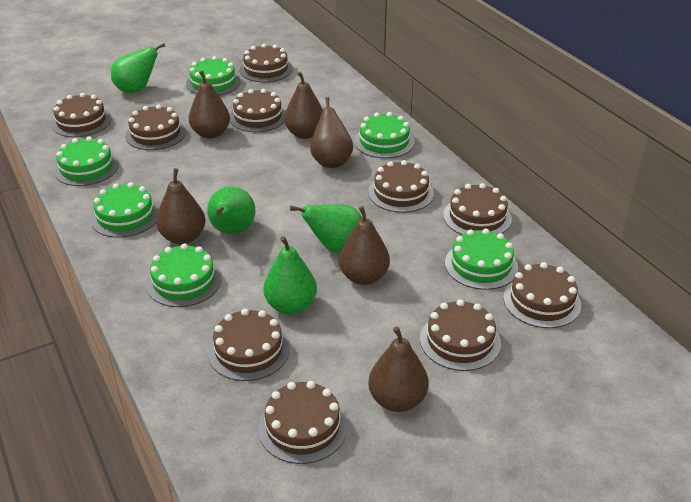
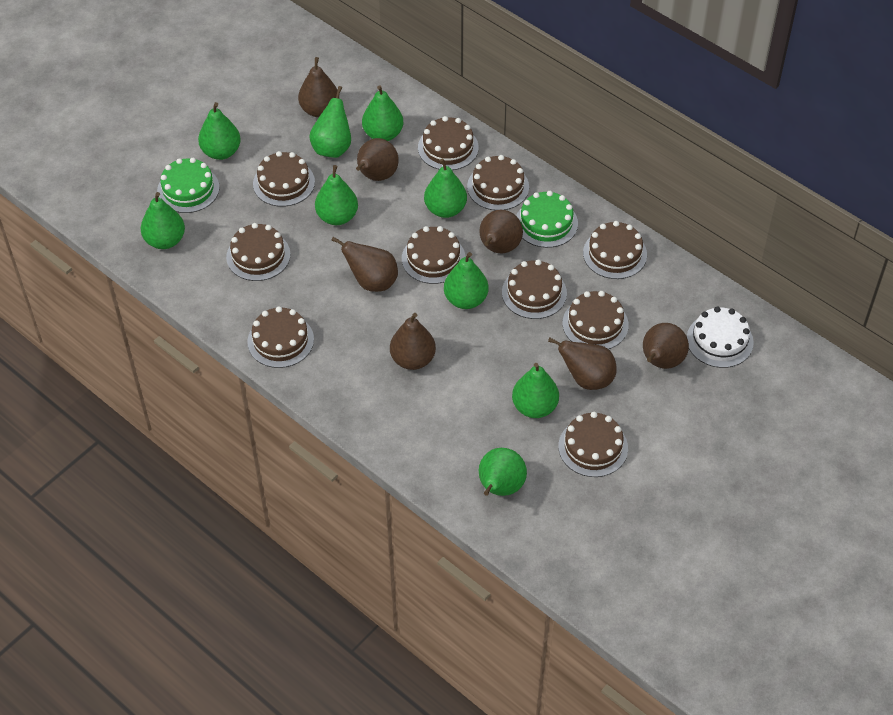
brown pear: [156,168,206,245] [189,71,230,139] [284,72,323,139] [310,97,353,168] [339,206,390,285] [368,326,429,412] = 6 -> [298,57,337,117] [331,237,398,292] [356,138,399,181] [390,313,436,370] [479,210,523,253] [548,338,617,390] [643,323,689,369] = 7
green cake: [54,136,119,186] [91,182,159,238] [146,244,221,307] [186,56,241,96] [354,112,415,158] [445,228,518,290] = 6 -> [157,158,220,213] [516,191,578,248] = 2
green pear: [111,43,165,93] [207,187,255,234] [263,236,317,314] [290,204,362,253] = 4 -> [141,192,185,249] [198,102,241,160] [309,86,351,158] [315,165,358,225] [362,85,403,141] [424,158,467,218] [444,252,489,309] [479,448,527,496] [512,363,559,418] = 9
white cake: none = 0 -> [687,306,754,368] = 1

